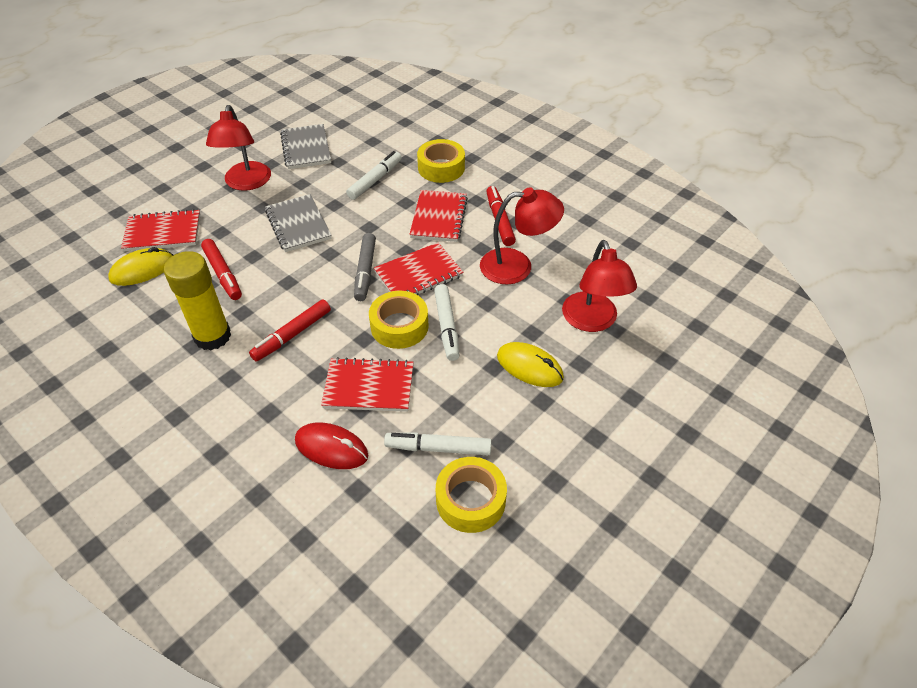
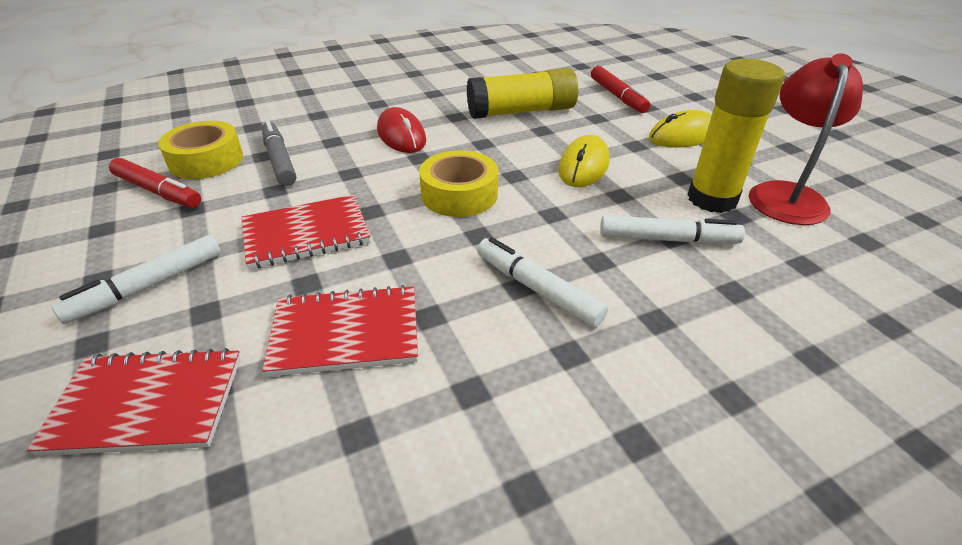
grey notebook: [265,194,332,252] [280,124,331,169] = 2 -> none = 0
red lamp: [206,105,271,191] [480,187,564,284] [562,240,637,332] = 3 -> [749,53,863,225] = 1
red marker: [201,239,242,300] [249,299,331,362] [486,186,516,246] = 3 -> [109,158,201,208] [591,66,650,113] = 2
red notebook: [121,209,200,251] [321,357,414,412] [374,242,464,295] [409,190,468,242] = 4 -> [27,348,241,456] [241,195,370,269] [262,285,418,377] = 3
yellow glue stick: [164,251,231,350] = 1 -> [467,68,578,119] [687,59,785,213] = 2
yellow tape: [369,291,429,349] [417,139,465,183] [436,457,507,533] = 3 -> [158,121,243,179] [419,150,498,217] = 2

